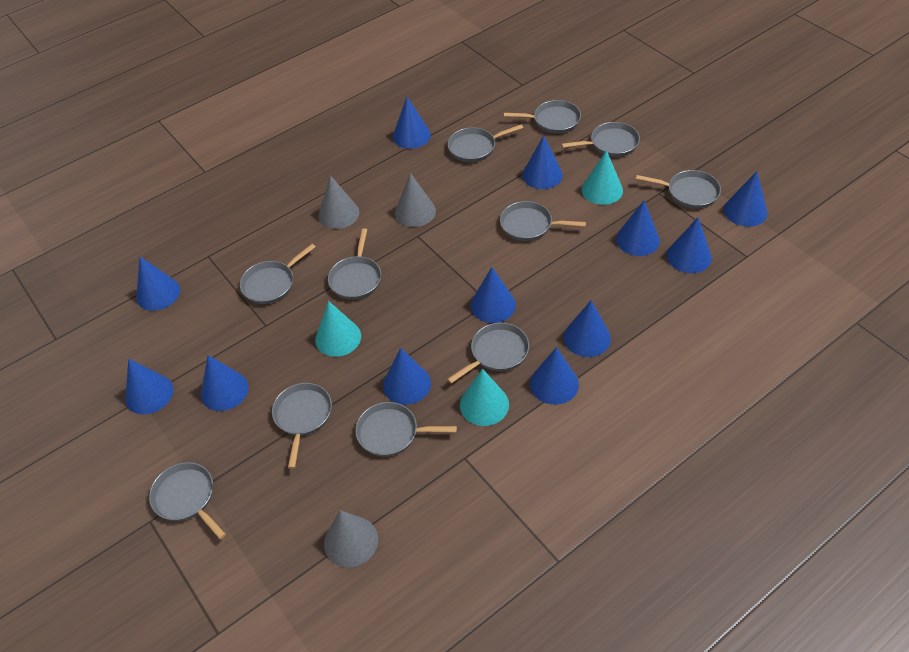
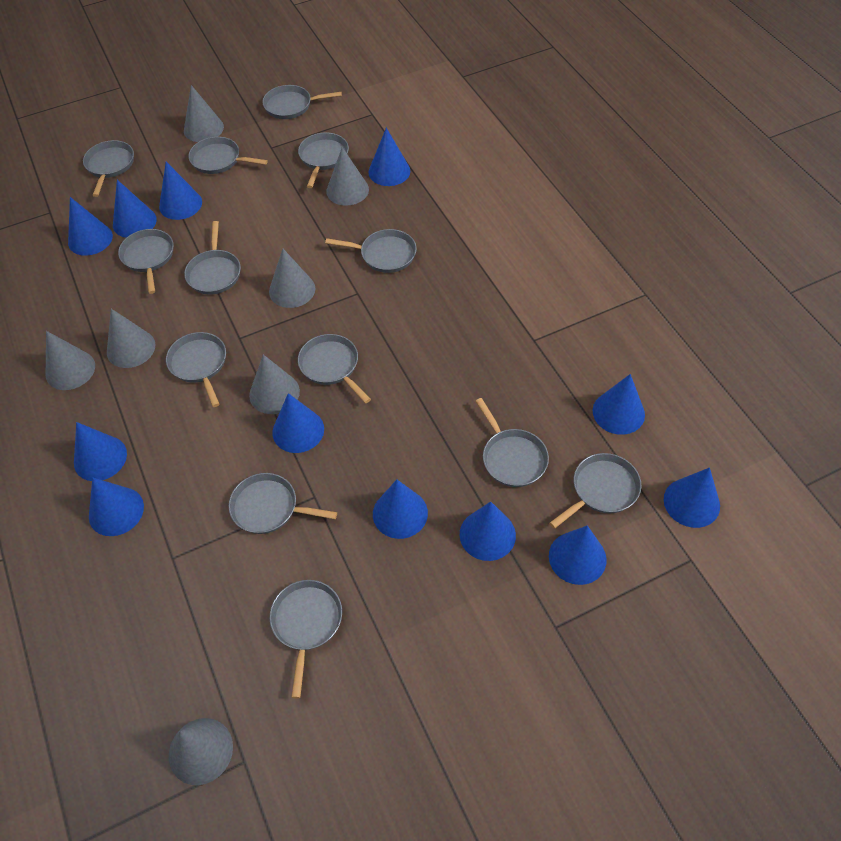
grey cone: [318,175,359,229] [324,510,378,568] [395,173,436,227] = 3 -> [46,331,95,390] [107,309,156,368] [169,718,233,785] [184,85,224,142] [249,354,300,414] [269,249,315,308] [326,147,369,206] = 7
grey pan: [149,462,226,539] [240,244,316,304] [272,383,332,469] [328,228,381,300] [355,402,457,457] [447,323,529,384] [448,124,523,162] [500,201,586,241] [504,100,581,133] [561,122,640,157] [636,170,721,209] = 11 -> [83,140,134,197] [118,229,174,294] [166,332,226,407] [184,221,241,295] [188,137,268,174] [229,473,337,534] [262,85,342,119] [270,580,342,699] [298,132,349,188] [298,334,371,403] [325,229,417,273] [476,398,549,487] [549,453,641,529] = 13
turquoise cone: [315,301,361,357] [460,369,509,426] [582,150,623,205] = 3 -> none = 0

